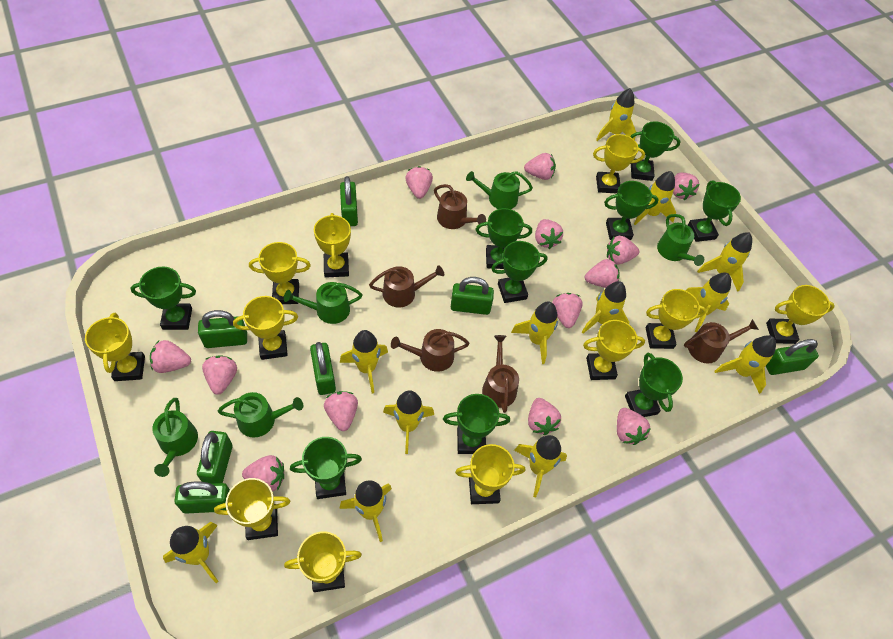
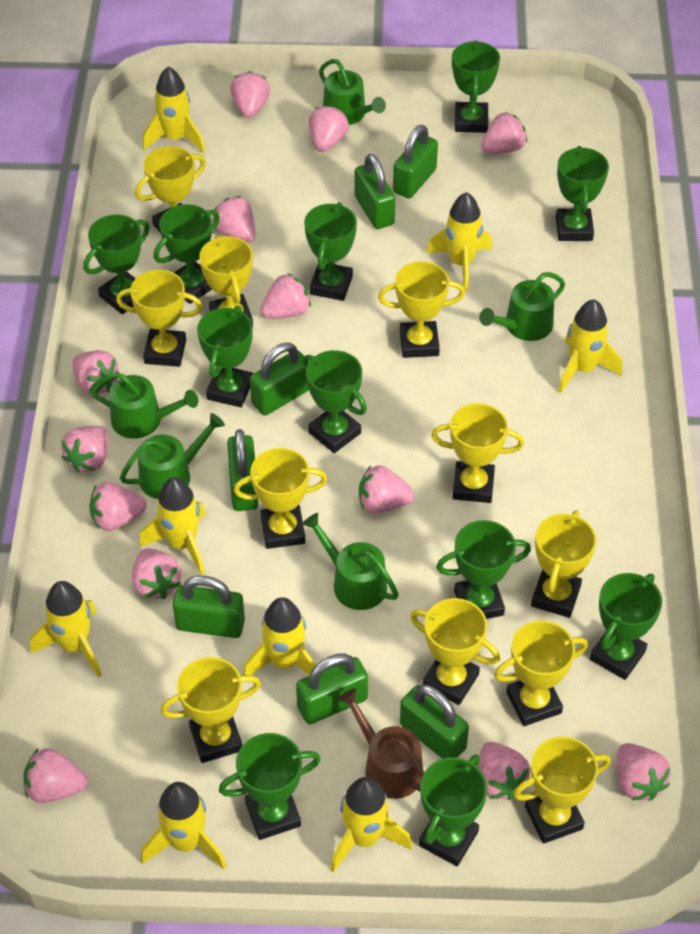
brown watering can: [369,265,444,307] [391,329,470,372] [434,184,486,229] [482,335,519,413] [684,319,759,364] = 5 -> [338,689,424,799] = 1
green trophy: [130,267,196,330] [290,437,362,499] [443,394,510,454] [475,208,532,269] [491,241,547,303] [604,181,659,240] [625,353,683,417] [630,121,681,181] [688,180,741,242] = 9 -> [83,215,150,314] [154,204,220,304] [197,306,253,407] [219,733,321,840] [302,350,367,453] [304,202,357,301] [419,754,487,866] [436,520,531,619] [452,40,500,133] [556,146,609,241] [590,573,662,680] = 11
yellow rocket: [163,522,219,583] [339,480,392,542] [340,330,388,393] [383,390,434,454] [511,302,558,364] [514,435,567,497] [582,281,629,334] [596,88,636,141] [634,171,676,225] [685,273,731,332] [697,232,752,292] [714,335,776,394] = 12 -> [30,581,102,677] [140,477,206,575] [141,782,226,869] [143,67,205,153] [243,597,316,676] [330,777,412,872] [426,192,492,291] [558,299,622,393] = 8

